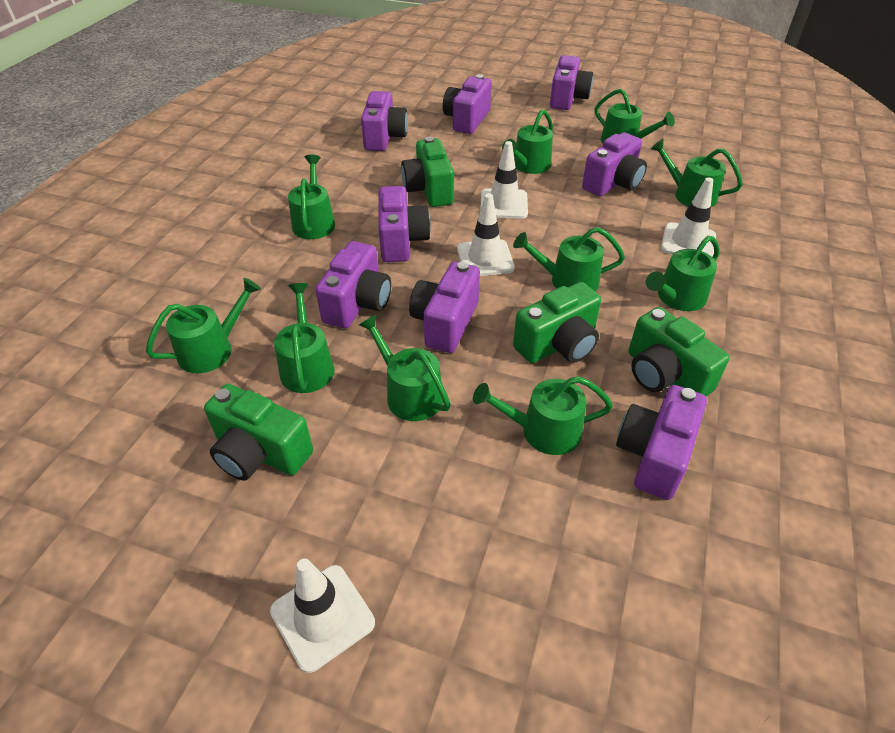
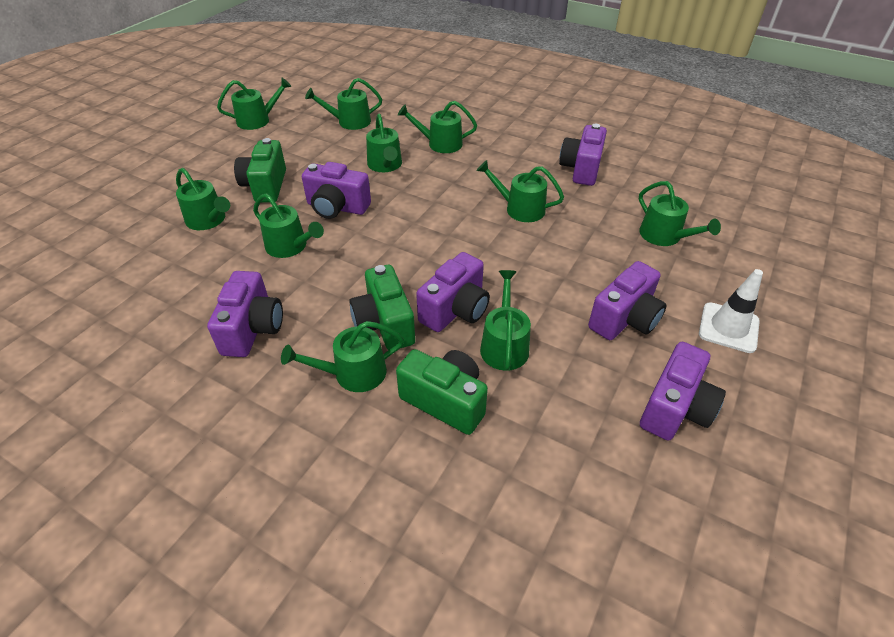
green camera: [204,384,313,481] [401,136,454,207] [513,282,601,363] [629,307,730,396] = 4 -> [234,138,286,203] [349,265,415,350] [396,349,488,435] = 3
purple camera: [315,241,391,328] [361,91,408,151] [378,186,431,262] [409,262,480,353] [443,74,492,134] [550,55,593,110] [582,132,647,196] [616,385,707,500] = 8 -> [207,271,283,357] [302,162,371,219] [416,252,490,332] [559,124,607,186] [588,261,666,340] [640,342,726,441] = 6
white traffic cone: [270,558,375,673] [457,193,515,276] [480,141,528,219] [661,178,716,257] = 4 -> [699,269,763,353] = 1

